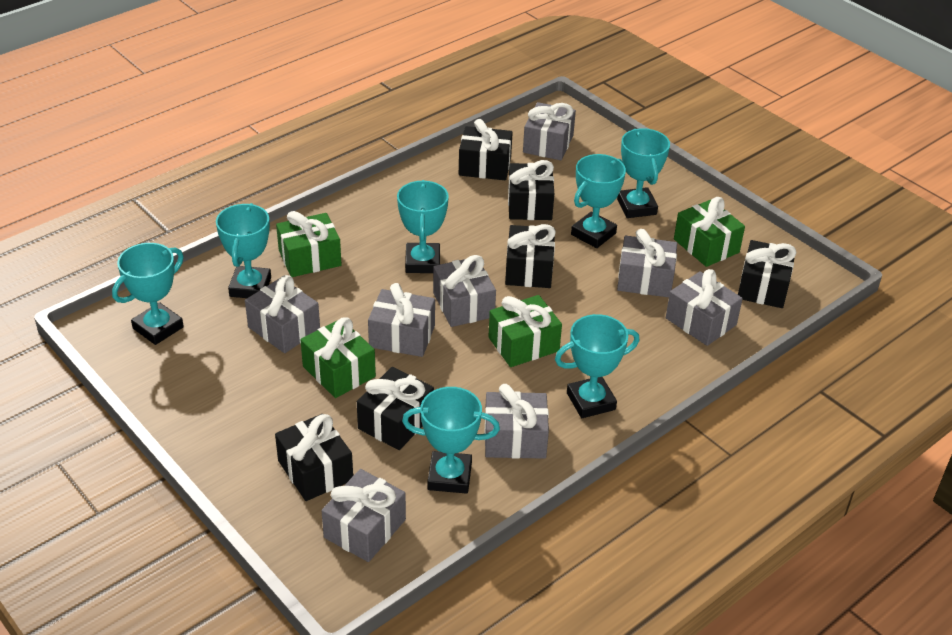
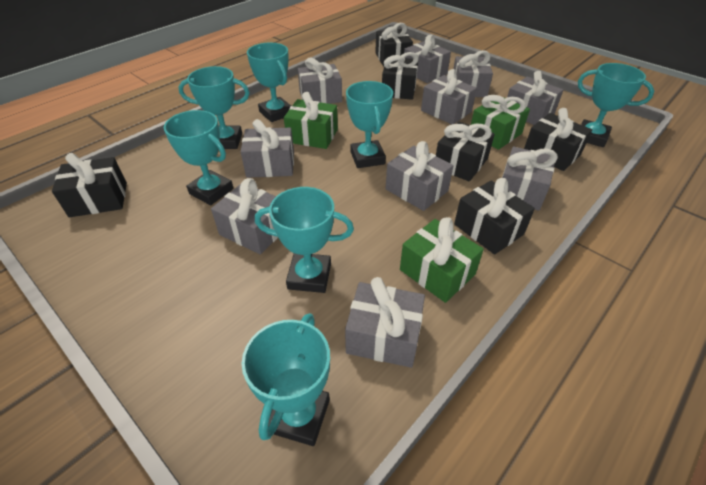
green gift: [276,211,342,277] [301,317,376,398] [488,295,562,367] [674,197,745,267] = 4 -> [284,92,338,149] [400,217,484,303] [471,95,530,150] = 3
grey gift: [245,275,320,353] [321,469,406,562] [368,283,435,357] [433,255,496,327] [484,384,549,459] [523,102,576,160] [617,229,677,297] [666,269,743,346] = 8 -> [211,178,278,254] [241,119,294,178] [298,58,342,104] [345,277,425,368] [386,141,454,211] [404,35,451,83] [421,69,477,124] [453,50,493,97] [502,147,558,211] [507,71,563,125] = 10

